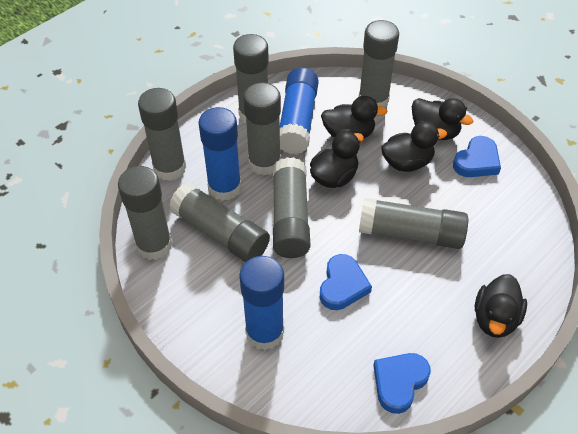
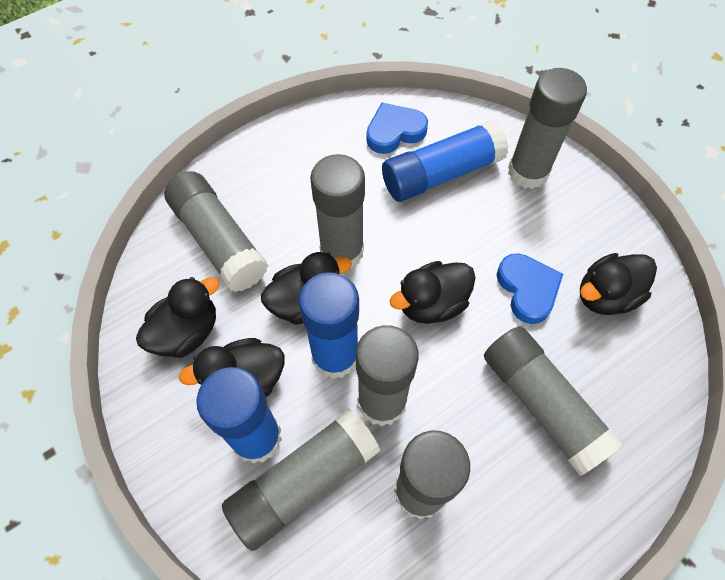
blue heart: [320,254,372,310] [373,353,431,414] [453,136,501,177] = 3 -> [366,103,428,154] [497,253,563,324] = 2
grey glue stick: [118,166,172,260] [138,88,186,181] [169,183,270,262] [233,34,269,123] [243,82,281,176] [273,157,310,258] [359,20,399,107] [359,198,468,249] = 8 -> [164,171,268,292] [222,409,380,551] [310,154,365,268] [356,325,419,426] [394,431,470,520] [484,326,623,476] [508,68,587,189] = 7

